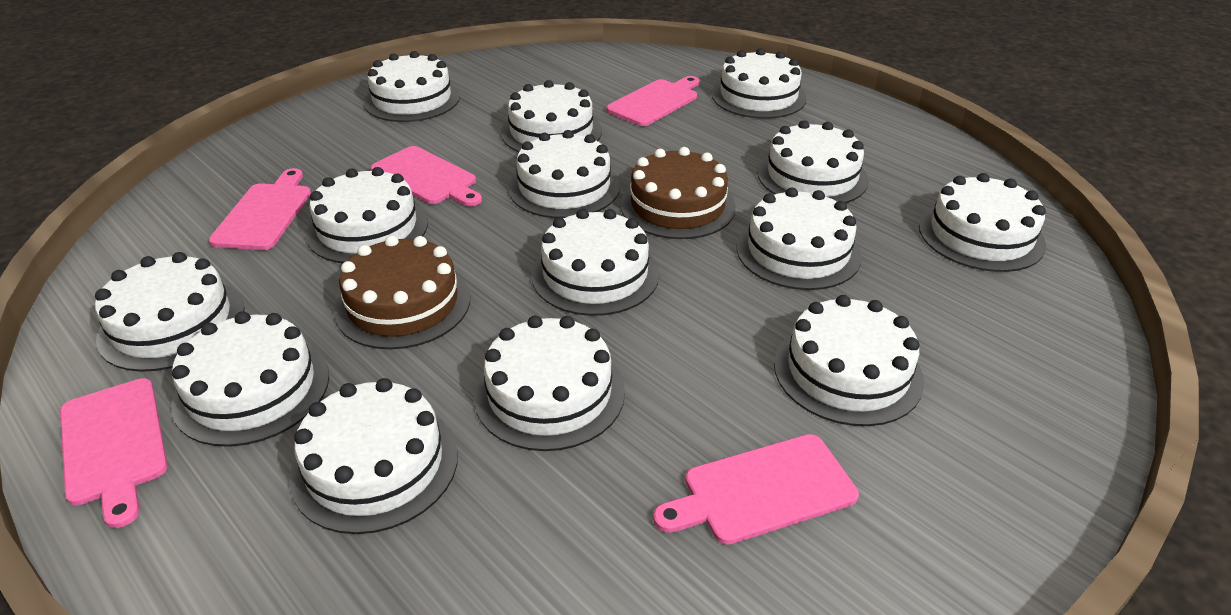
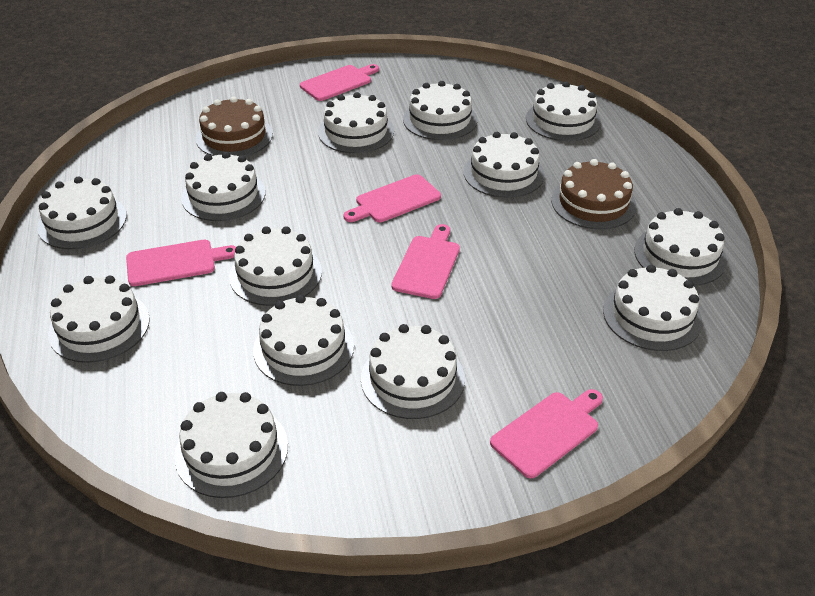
white cake: [95,252,245,372] [171,311,329,447] [290,378,458,534] [306,167,428,263] [364,51,460,122] [474,316,625,451] [501,80,602,152] [509,130,620,218] [531,209,659,316] [712,48,807,119] [737,187,862,290] [757,120,869,203] [774,295,924,426] [919,173,1046,272] = 14 -> [37,176,127,249] [48,276,150,363] [174,392,288,498] [181,152,265,221] [229,226,322,306] [253,295,354,386] [318,92,394,153] [361,324,465,419] [403,81,477,140] [464,132,545,198] [526,82,601,141] [603,265,702,351] [634,208,727,286] = 13

